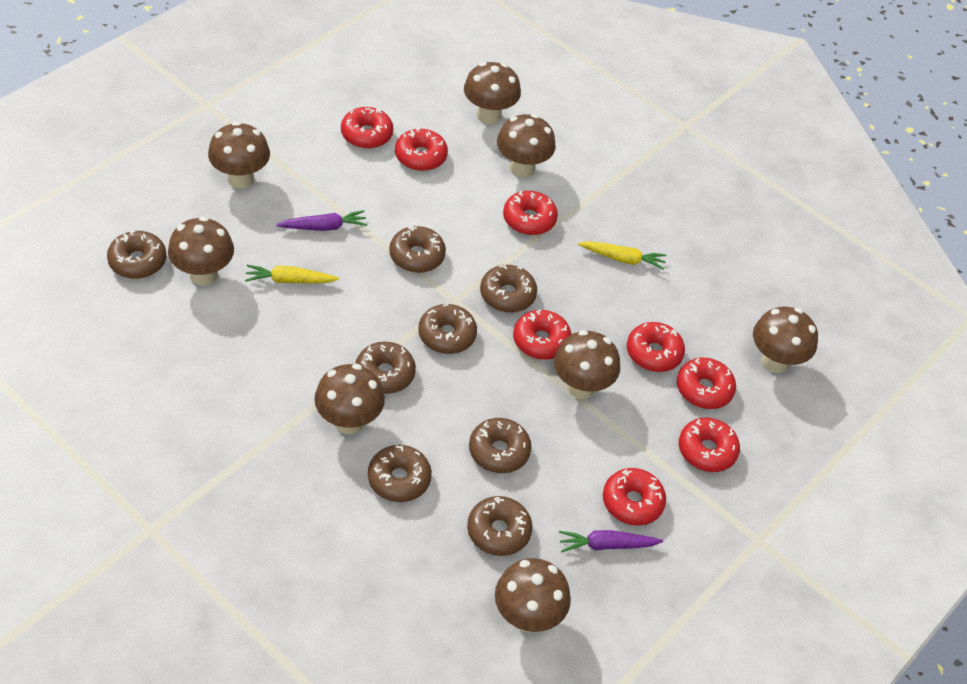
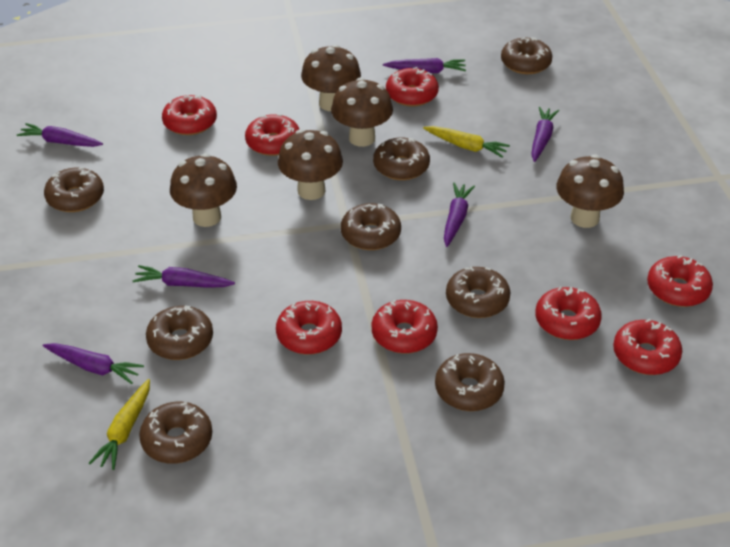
brown mushroom: [168,216,234,286] [208,122,270,188] [315,364,385,435] [464,62,521,124] [495,558,571,632] [497,114,556,178] [554,330,620,399] [753,307,818,373] = 8 -> [170,153,237,227] [278,129,343,200] [301,44,361,111] [331,77,393,147] [556,155,624,228] = 5
purple carrot: [276,210,367,231] [559,530,663,553] = 2 -> [17,123,103,147] [43,343,144,384] [132,265,235,287] [383,58,466,73] [444,182,475,247] [531,107,559,162] = 6

